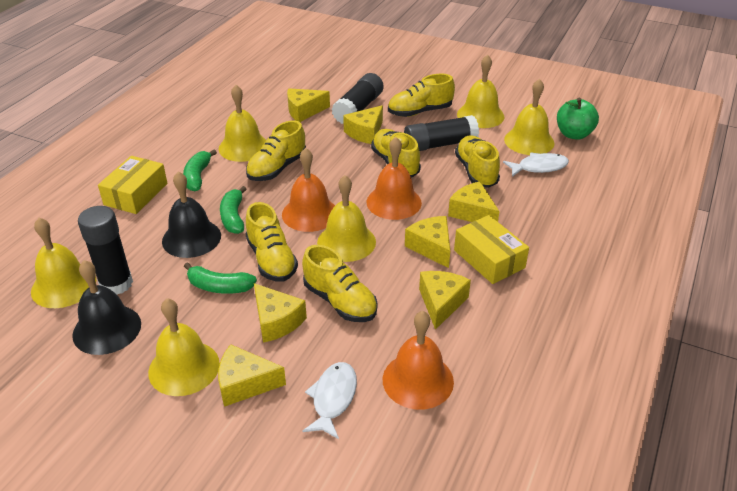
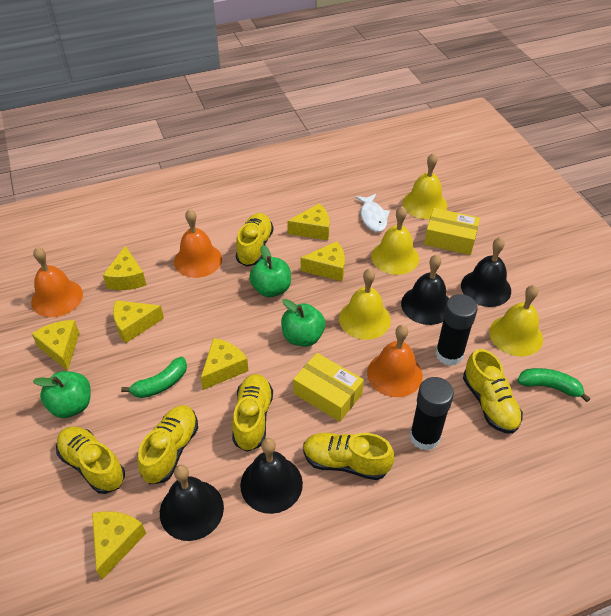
black bell: [72,260,141,355] [162,171,221,258] = 2 -> [160,465,224,541] [240,438,303,514] [401,255,449,325] [461,237,511,307] = 4
black glue stick: [78,206,133,295] [332,73,384,124] [404,115,479,151] = 3 -> [410,377,454,451] [435,294,478,366] = 2
green apple: [557,98,599,140] = 1 -> [33,371,90,418] [249,245,291,297] [281,299,326,346] = 3
green banana: [183,150,217,192] [184,262,257,294] [220,186,246,234] = 3 -> [121,357,187,398] [517,368,590,402] = 2
white fish: [303,362,357,439] [503,153,569,177] = 2 -> [355,194,390,232] = 1
yellow bell: [31,218,96,308] [148,298,220,396] [219,85,266,162] [317,175,376,262] [457,54,504,128] [504,79,554,155] = 6 -> [339,269,391,340] [371,206,419,275] [403,153,447,219] [489,285,543,357] = 4

